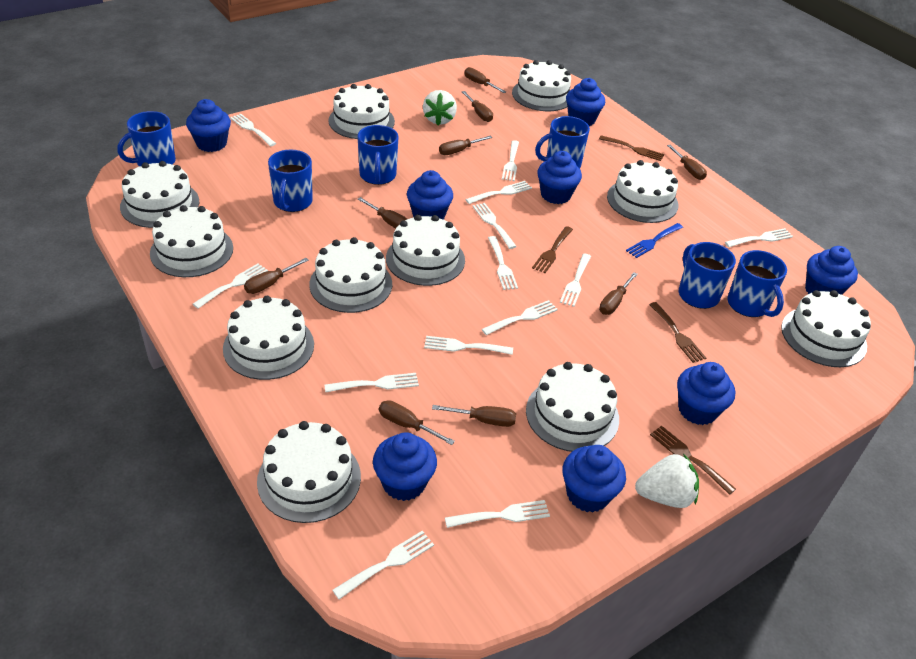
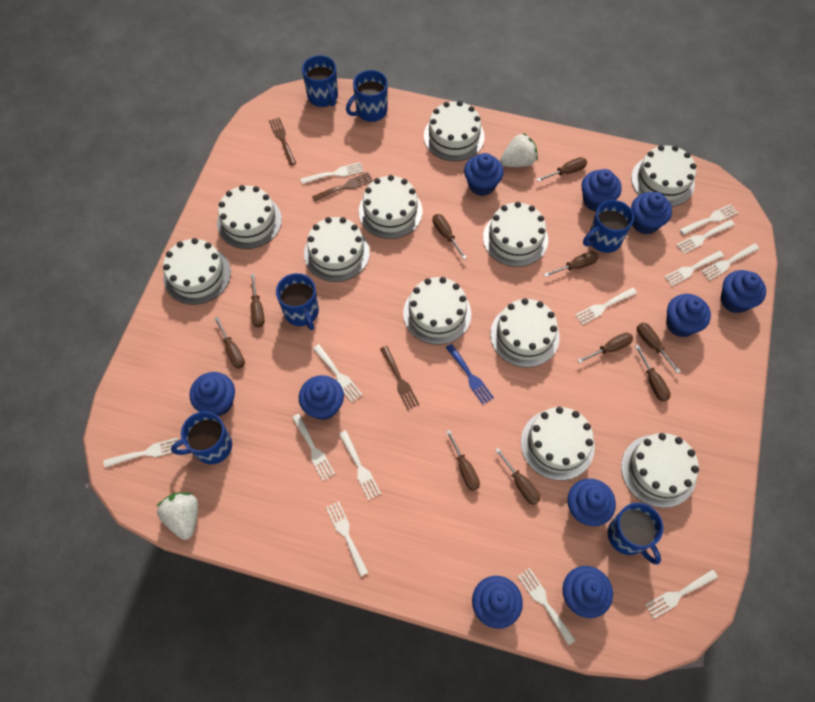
blue cupcake: [186,99,231,152] [373,432,437,501] [407,170,453,220] [537,151,582,204] [563,445,626,513] [566,78,605,126] [677,362,735,425] [805,246,858,295] = 8 -> [190,372,235,416] [299,375,344,420] [464,153,504,196] [472,576,523,629] [562,566,613,618] [567,479,616,526] [581,169,622,212] [631,192,672,234] [666,294,711,337] [721,270,766,313] = 10
brown fork: [532,226,573,273] [599,135,665,161] [649,302,706,363] [650,426,736,495] = 4 -> [269,117,296,165] [312,172,373,202] [380,346,419,410] = 3
brown screwdriver: [244,258,309,294] [358,197,407,229] [379,400,455,445] [432,405,516,427] [439,136,493,155] [462,91,493,122] [464,67,506,93] [599,272,638,315] [667,145,707,180] = 9 -> [214,317,245,369] [251,274,265,328] [433,214,467,259] [446,430,480,491] [495,448,540,505] [537,157,587,182] [544,251,599,277] [578,333,633,363] [635,345,671,402] [637,323,681,374] = 10

